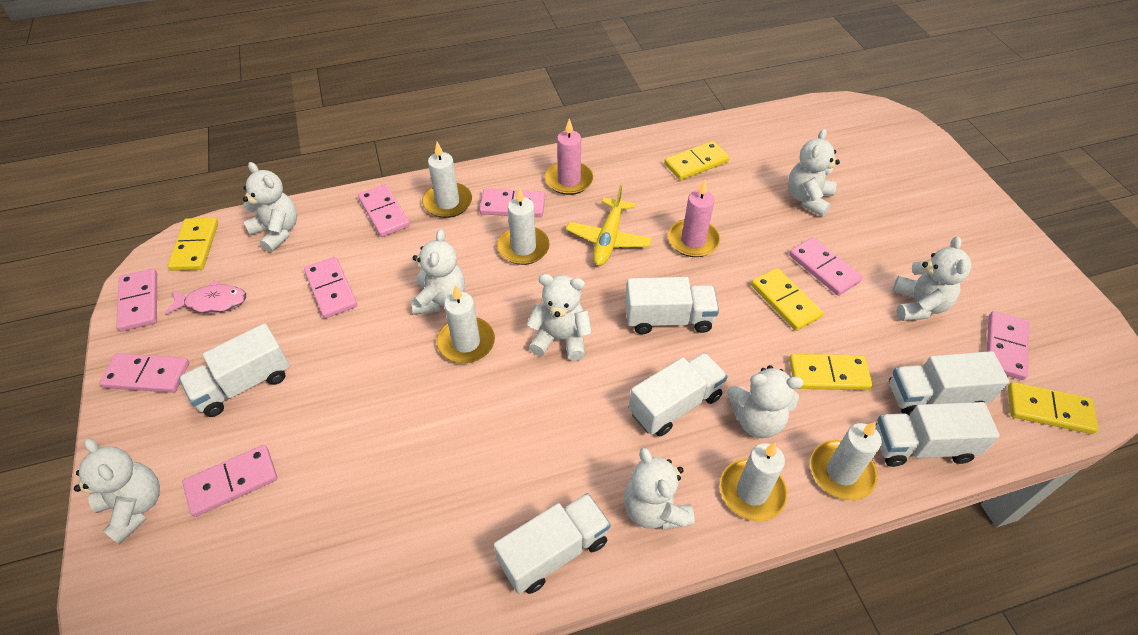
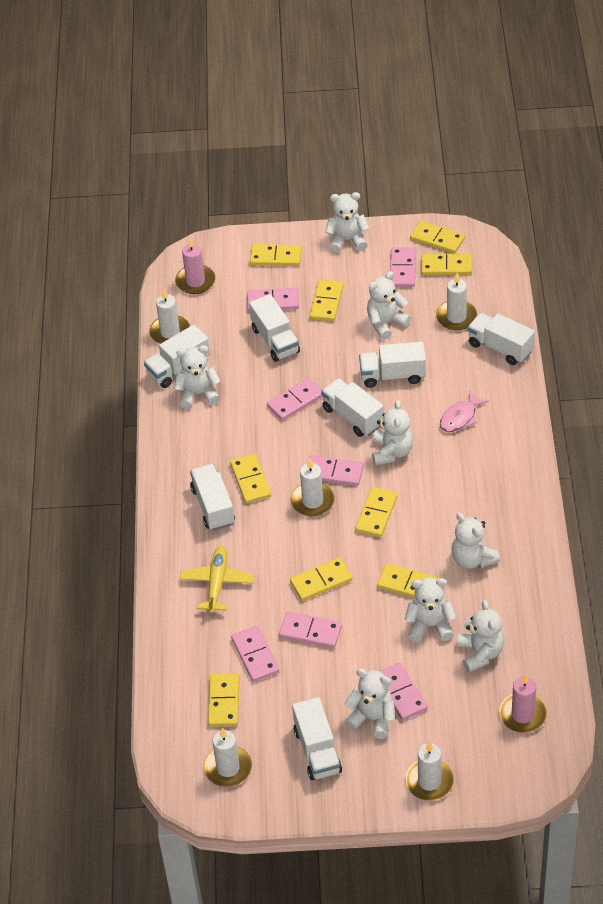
pink domino: [99,353,189,393] [116,268,157,331] [182,445,277,517] [304,257,357,319] [358,184,410,237] [479,189,545,217] [789,237,863,296] [987,311,1029,380] = 8 -> [231,626,279,682] [247,287,299,312] [267,378,323,421] [279,612,342,648] [310,455,364,486] [379,663,428,720] [390,248,416,287] = 7
white truck: [179,323,290,417] [494,493,611,594] [625,277,719,334] [629,352,728,436] [876,402,1000,467] [889,351,1009,415] = 6 -> [144,325,210,388] [190,464,235,530] [249,294,300,362] [292,697,342,780] [321,378,384,437] [359,342,426,388] [468,313,535,365] = 7
yellow domino: [168,217,218,271] [664,141,730,180] [751,268,823,331] [789,354,873,390] [1007,382,1099,434] = 5 -> [208,673,240,727] [230,454,271,504] [250,244,302,266] [290,558,353,601] [310,279,343,321] [355,487,398,537] [377,563,440,598] [410,221,465,254] [421,254,472,275] = 9

